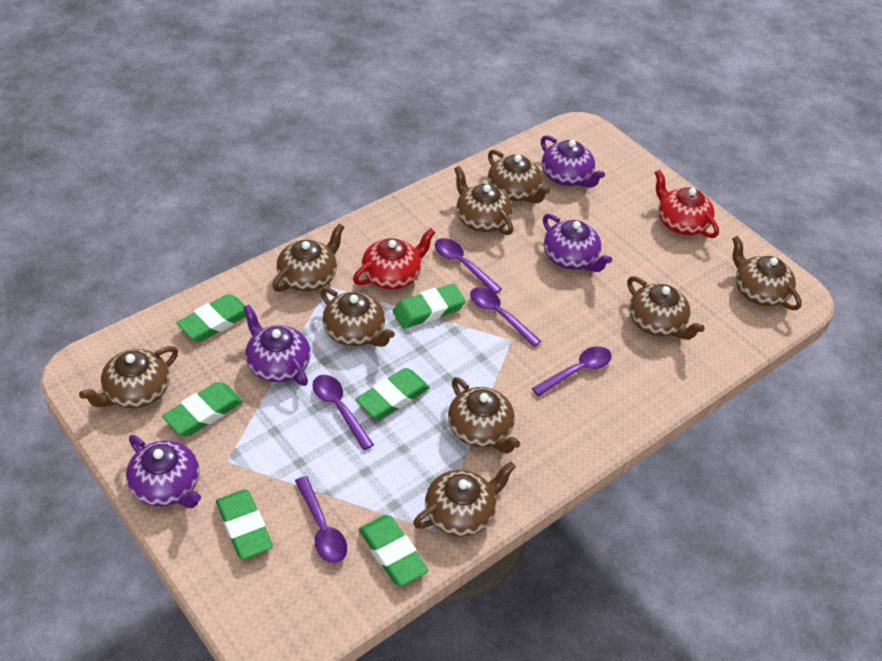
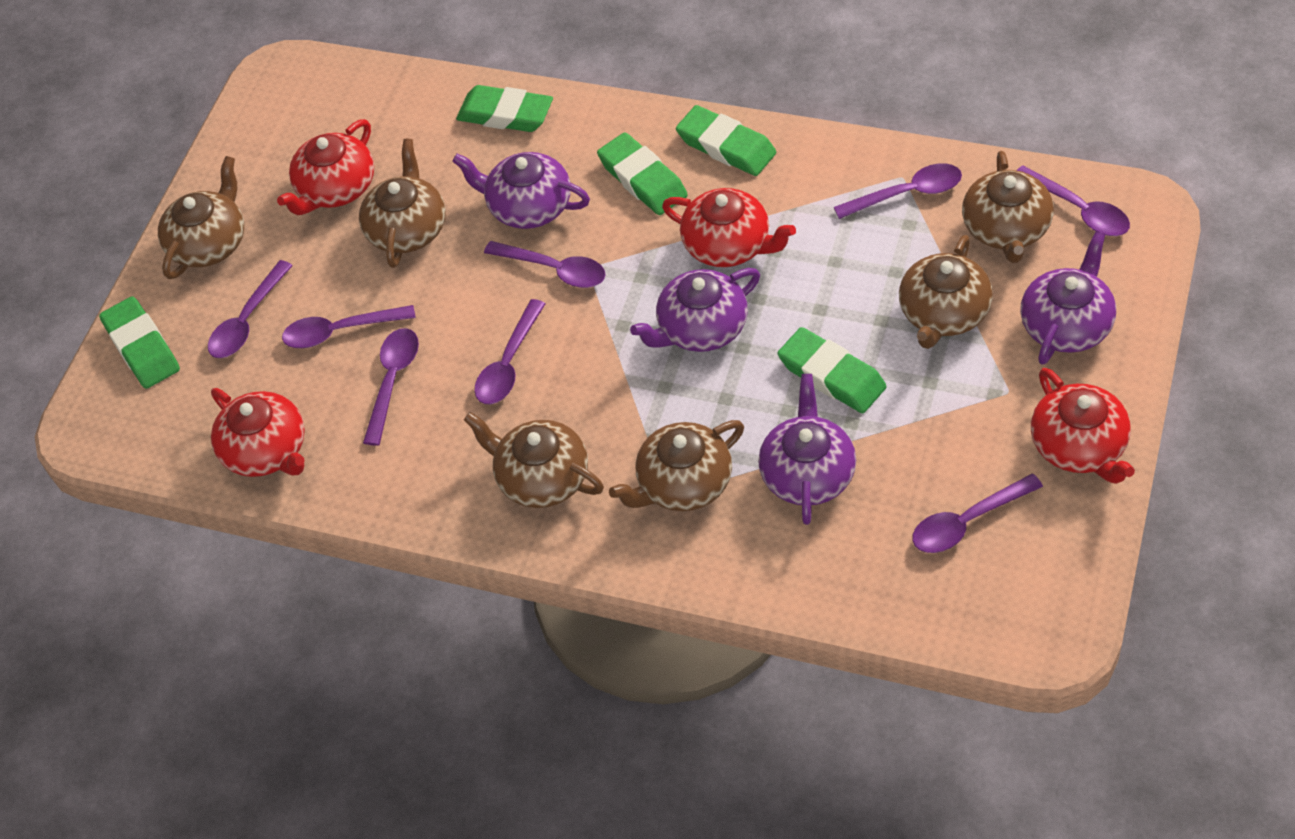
brown teapot: [79,346,178,408] [272,223,344,292] [320,287,395,347] [413,462,516,537] [448,377,520,454] [454,166,513,235] [488,150,550,203] [627,276,705,340] [732,236,802,310] = 9 -> [158,156,244,279] [359,139,446,268] [464,412,604,508] [609,420,744,511] [899,235,993,349] [962,151,1054,263] = 6
green eraser: [162,382,243,436] [177,294,246,342] [216,489,273,559] [356,368,430,419] [359,515,428,586] [393,284,466,329] = 6 -> [99,296,180,389] [456,85,553,132] [597,133,688,215] [676,105,776,176] [778,327,887,413] = 5
purple spoon: [295,476,347,563] [313,375,374,450] [435,238,502,294] [470,287,541,347] [532,346,612,396] = 5 -> [208,260,293,358] [282,305,416,348] [363,328,419,446] [474,299,546,404] [484,241,606,288] [834,163,962,219] [912,474,1043,553] [1016,165,1130,236] = 8
red teapot: [353,228,436,290] [655,170,719,238] = 2 -> [211,388,305,477] [277,119,374,215] [662,188,796,267] [1031,368,1135,484] = 4

